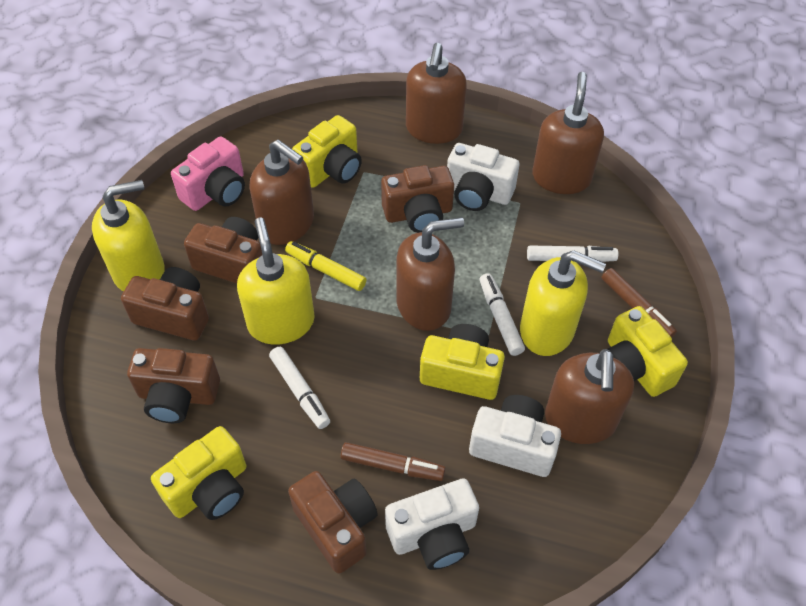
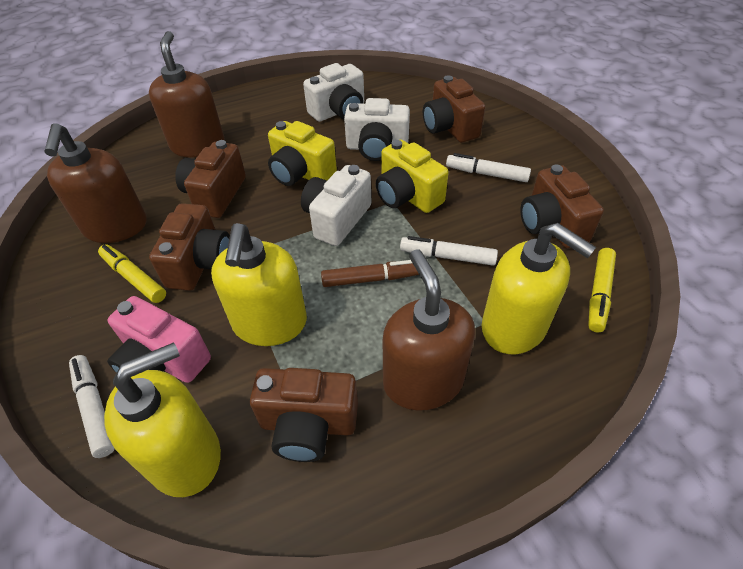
brown marker: [340,442,446,481] [602,268,677,338] = 2 -> [321,260,419,287] = 1
brown soap dispenser: [249,140,314,245] [396,217,464,331] [406,43,467,144] [532,72,604,194] [545,349,634,444] = 5 -> [44,123,147,243] [149,31,224,157] [383,249,475,411] = 3
yellow camera: [151,426,246,520] [292,115,362,188] [420,324,505,400] [607,306,688,397] = 4 -> [268,121,337,186] [376,140,449,213] = 2
yellow marker: [285,241,367,291] = 1 -> [98,244,166,303] [588,248,616,333] = 2

